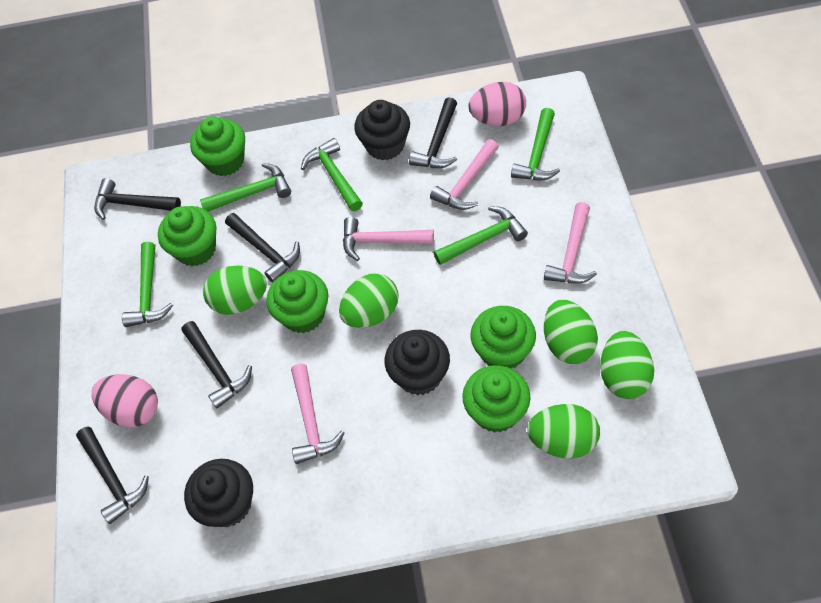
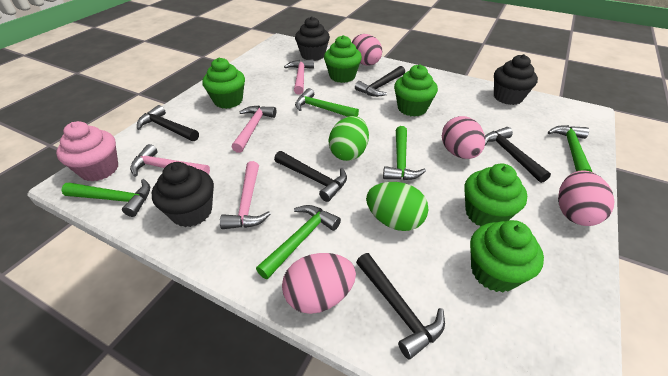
green egg: [203,266,267,315] [339,273,399,328] [527,404,600,459] [544,300,598,364] [600,331,654,399] = 5 -> [329,116,369,161] [366,182,428,231] = 2
pink cupcake: none = 0 -> [56,121,118,181] = 1
pink egg: [92,374,158,428] [469,82,526,126] = 2 -> [282,253,356,314] [352,34,382,66] [442,116,485,159] [558,170,615,226] = 4

